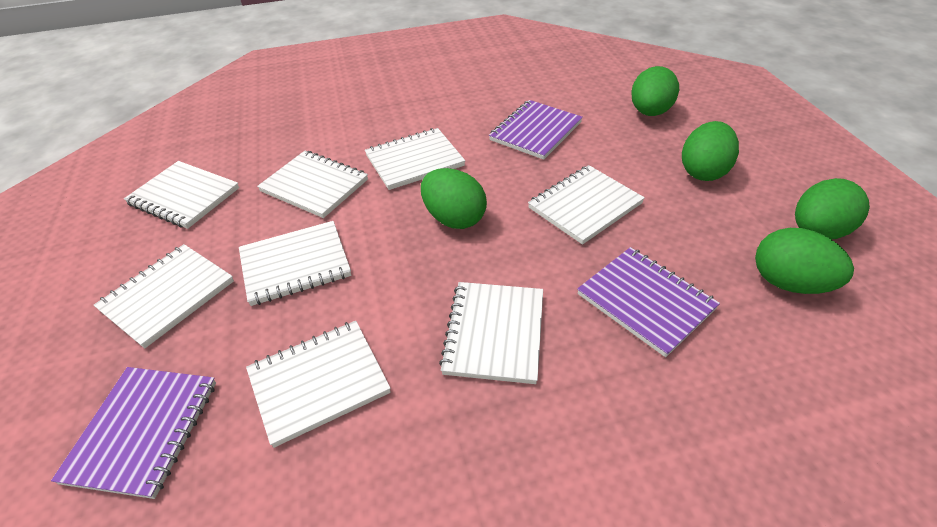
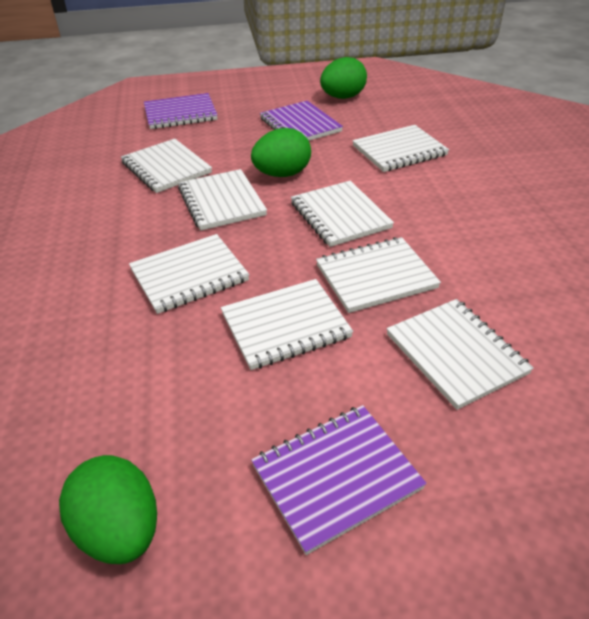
green egg: [421,168,487,229] [631,66,679,116] [682,121,739,181] [755,228,854,294] [795,178,870,239] = 5 -> [59,455,157,564] [251,128,311,177] [320,57,367,99] = 3

